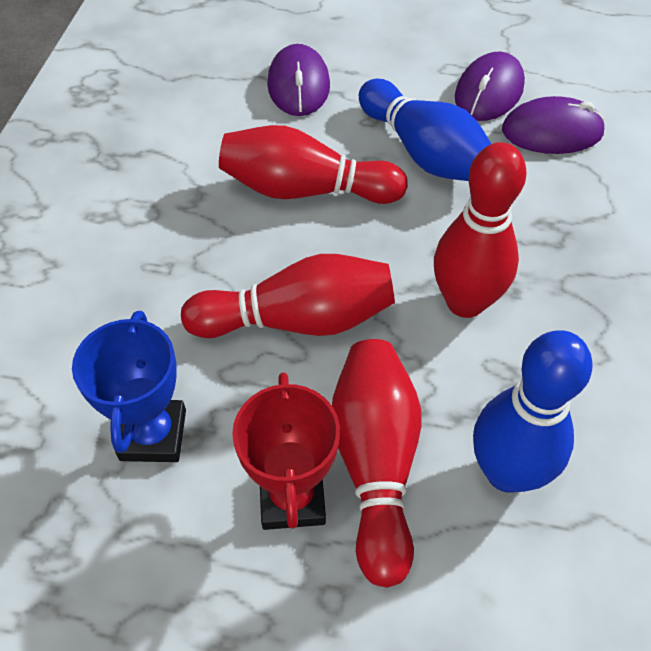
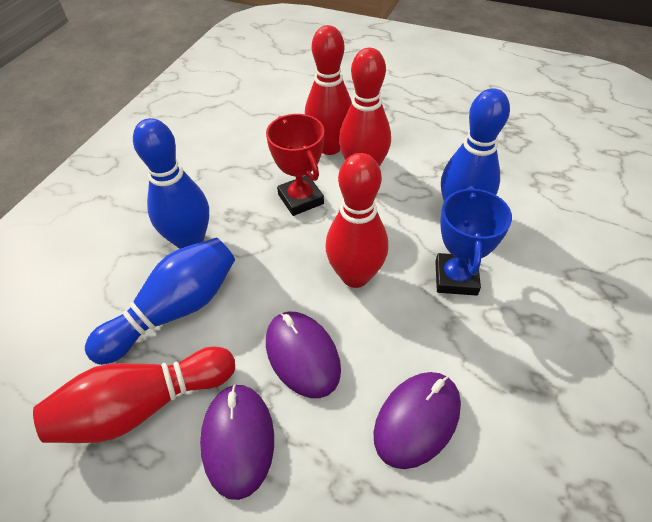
blue bowling pin: [359,79,491,181] [473,330,593,493] = 2 -> [85,238,235,365] [133,118,209,249] [441,88,510,201] = 3

